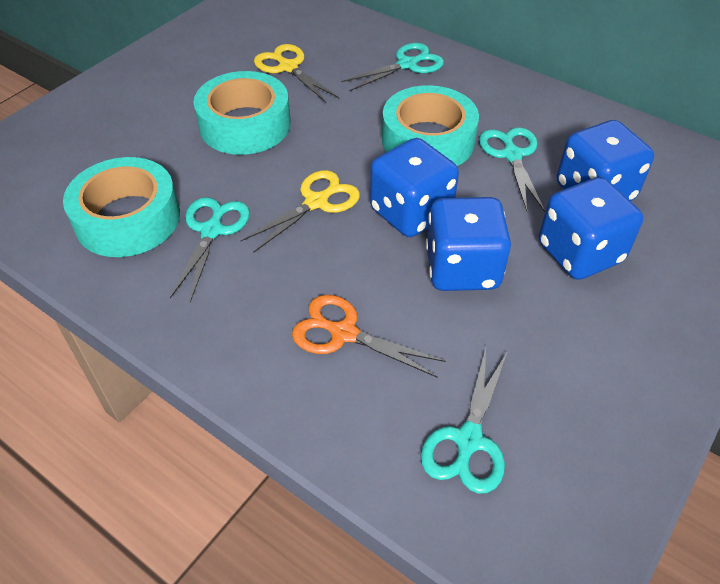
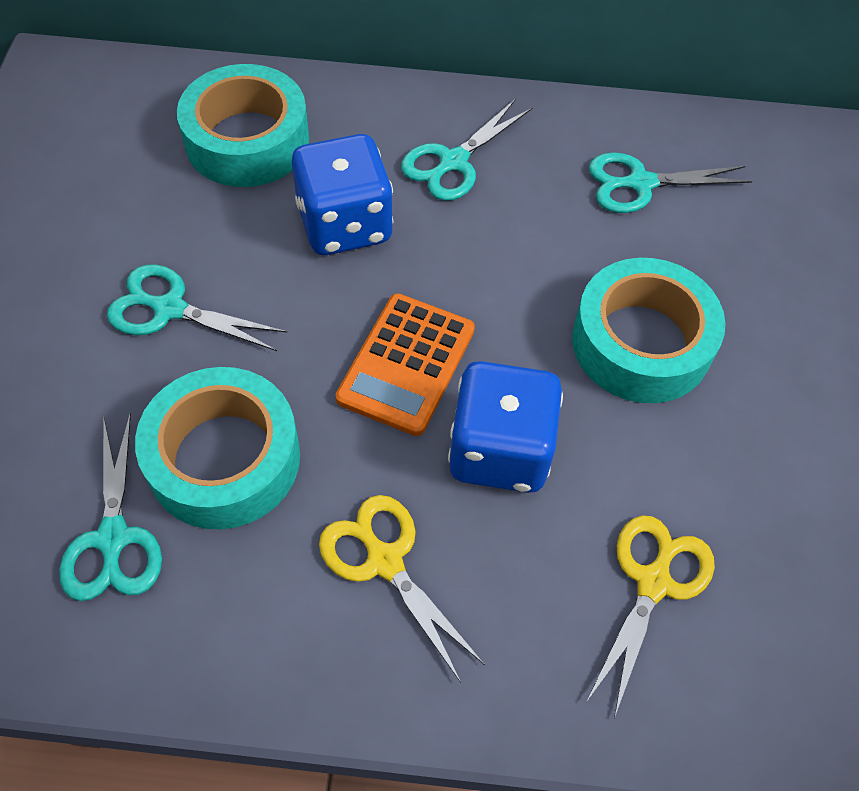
blue dice: [370,138,459,237] [426,197,511,291] [539,177,643,280] [557,120,654,201] = 4 -> [292,134,393,255] [448,361,563,493] = 2
orange calculator: none = 0 -> [335,293,475,436] = 1
orange scissors: [292,295,446,378] = 1 -> none = 0

